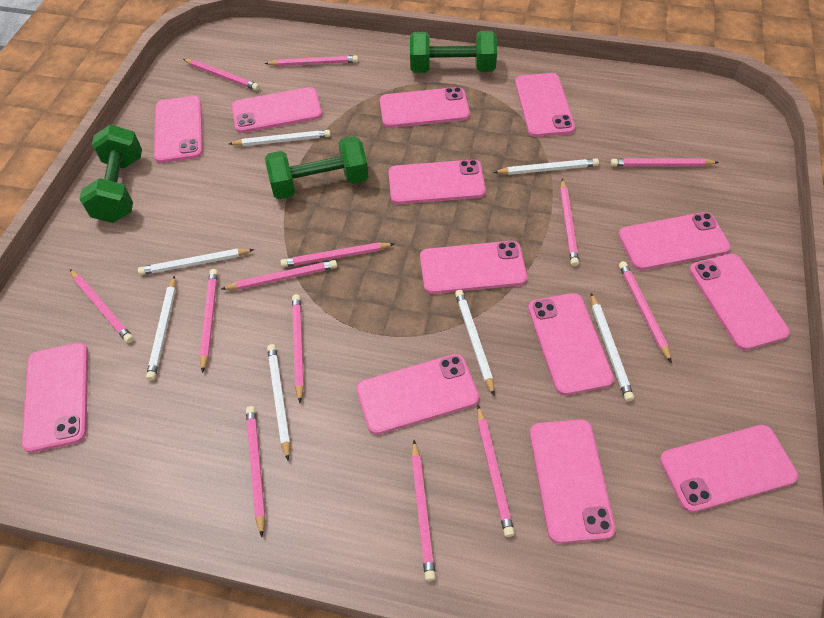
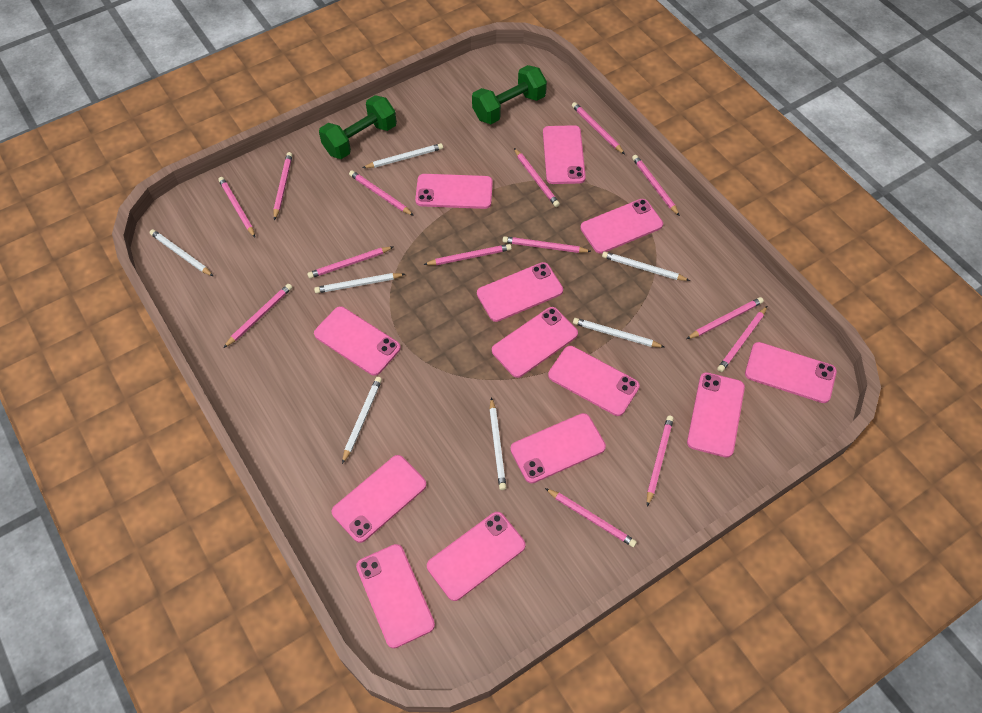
green dumbbell: [79,125,142,223] [265,136,369,199] [410,31,497,73] = 3 -> [319,95,397,159] [472,65,547,124] = 2
pink pencil: [70,269,134,343] [183,59,259,91] [200,269,218,373] [221,260,337,290] [246,406,265,537] [265,55,358,66] [280,242,394,267] [292,294,304,403] [411,440,436,581] [477,405,514,537] [560,179,579,266] [611,158,719,166] [619,261,672,363] = 13 -> [218,177,255,237] [224,284,292,348] [273,152,292,220] [307,247,393,279] [349,170,414,216] [423,244,512,265] [503,236,592,253] [514,148,560,207] [545,488,637,547] [572,102,625,154] [632,155,680,216] [647,415,674,507] [687,297,764,339] [717,306,767,372] = 14

